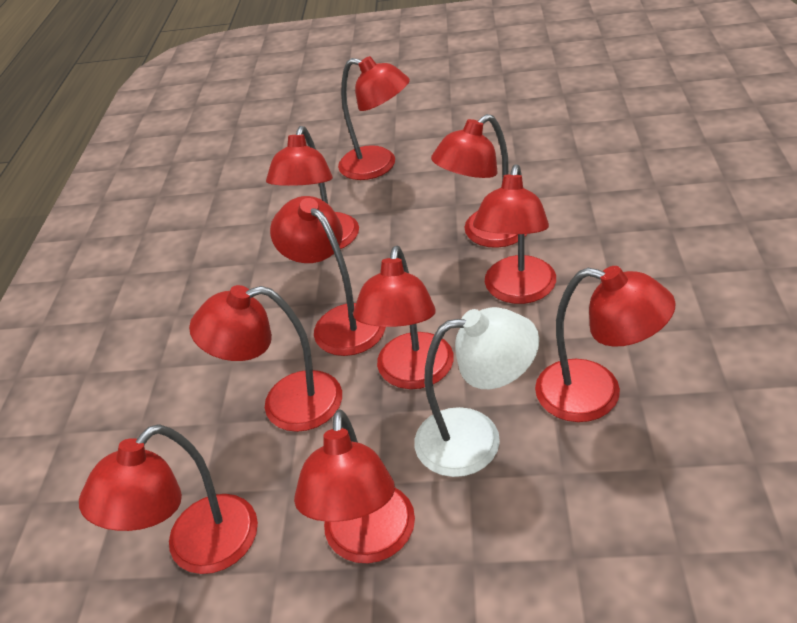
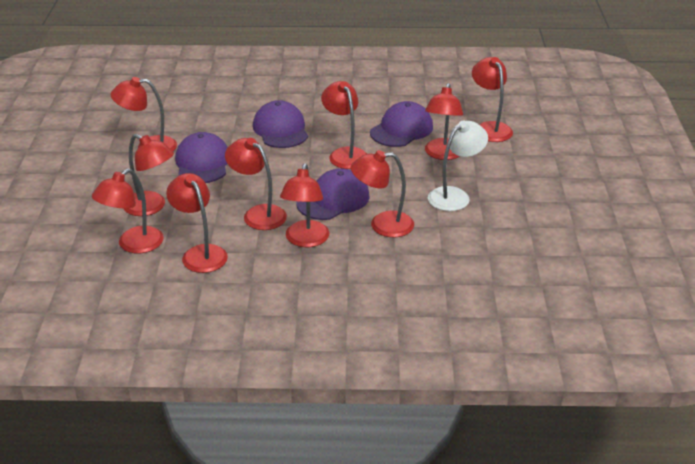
purple cap: none = 0 -> [175,132,228,183] [253,100,308,148] [296,168,370,220] [370,101,433,147] = 4

